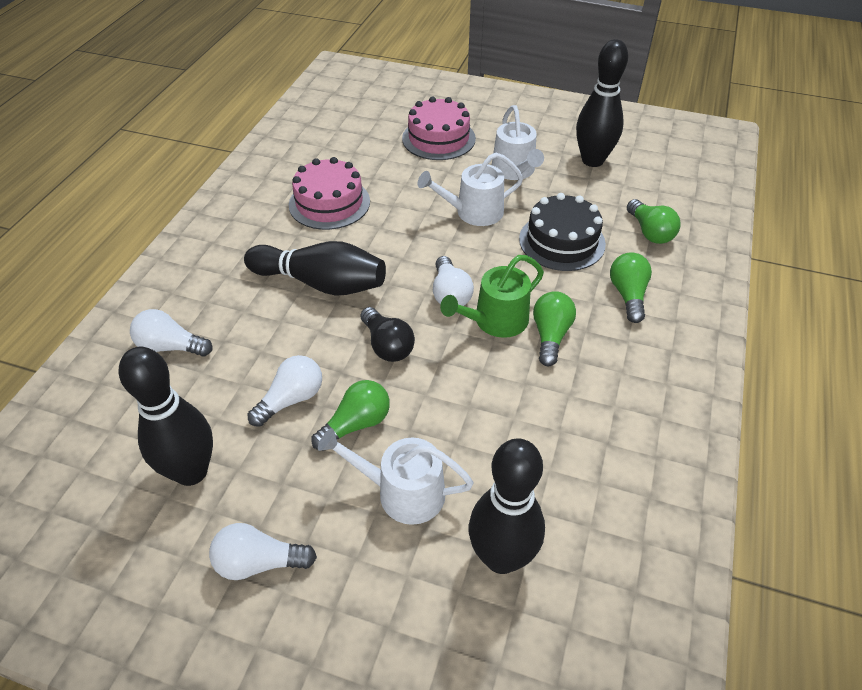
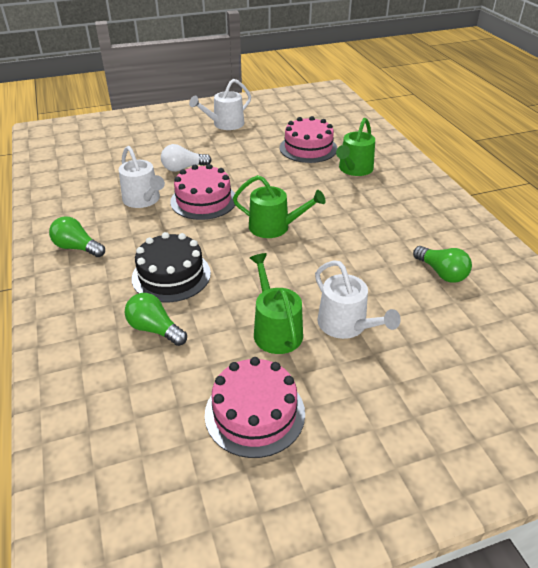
black bowling pin: [119,347,213,486] [244,241,386,296] [469,438,545,574] [576,39,628,167] = 4 -> none = 0
black light bulb: [361,307,415,362] = 1 -> none = 0
green light bulb: [312,380,390,451] [533,291,576,366] [610,252,652,323] [627,199,680,244] = 4 -> [49,216,105,257] [125,293,187,346] [413,246,472,283] = 3
green watering can: [440,255,544,338] = 1 -> [233,175,326,238] [250,253,303,354] [336,118,375,176] = 3
pink cake: [289,157,370,230] [402,97,476,160] = 2 -> [170,164,235,220] [205,357,305,458] [280,116,337,163] = 3
white light bulb: [130,309,212,356] [209,523,317,580] [248,355,322,427] [433,256,474,306] = 4 -> [161,144,212,172] = 1

